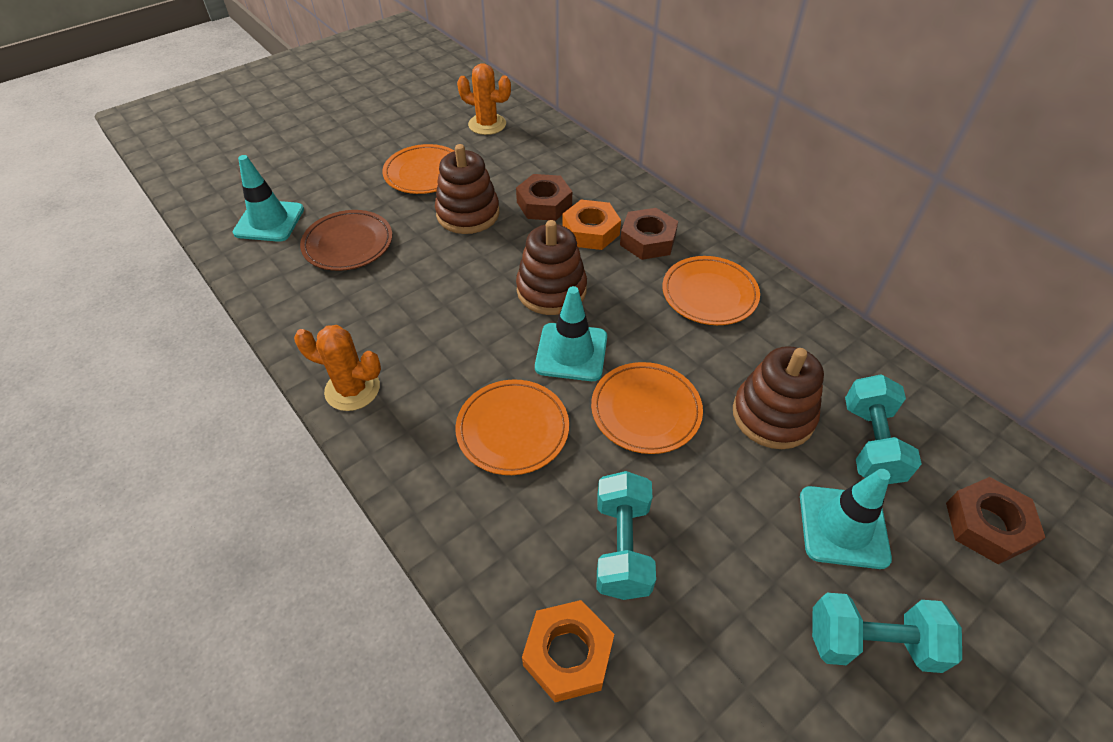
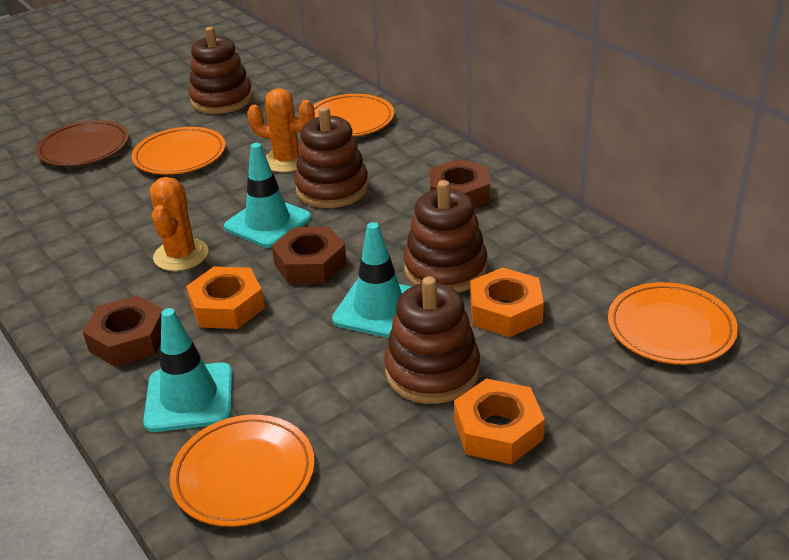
brown stacking toy: [435,144,499,234] [516,220,587,315] [733,346,824,449] = 3 -> [189,27,253,114] [294,107,369,208] [384,276,480,404] [404,180,488,293] = 4
orange nut: [522,600,614,702] [562,200,621,250] = 2 -> [186,267,265,329] [454,379,545,464] [470,267,544,337] = 3
turquoise dumbbell: [597,471,656,600] [812,593,962,673] [845,374,922,484] = 3 -> none = 0

